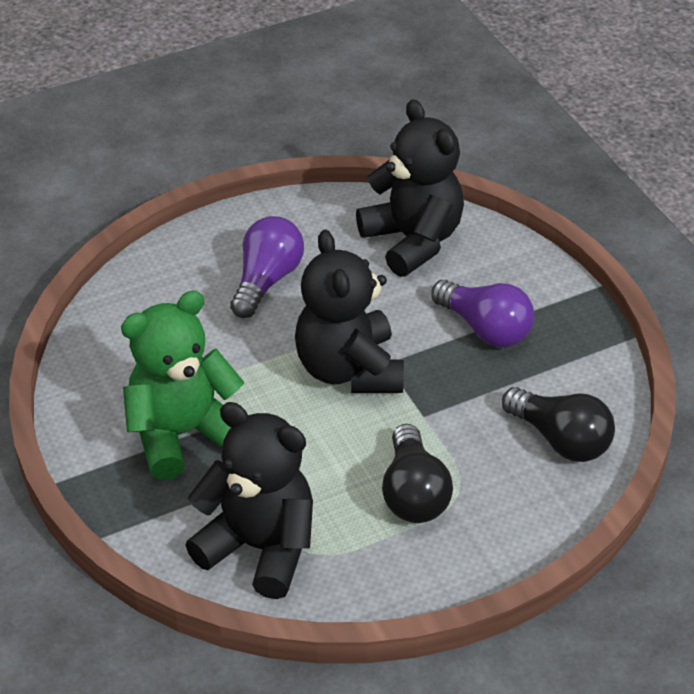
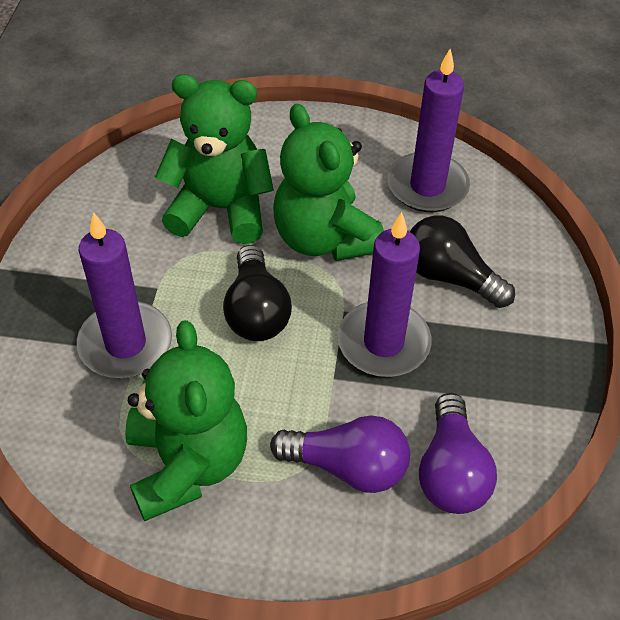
black teddy bear: [185,402,313,599] [295,229,404,393] [356,99,464,277] = 3 -> none = 0
green teddy bear: [121,290,244,481] = 1 -> [125,320,247,521] [155,74,274,244] [273,104,384,261] = 3
purple candle: none = 0 -> [77,212,172,378] [338,212,432,377] [388,49,470,212] = 3

